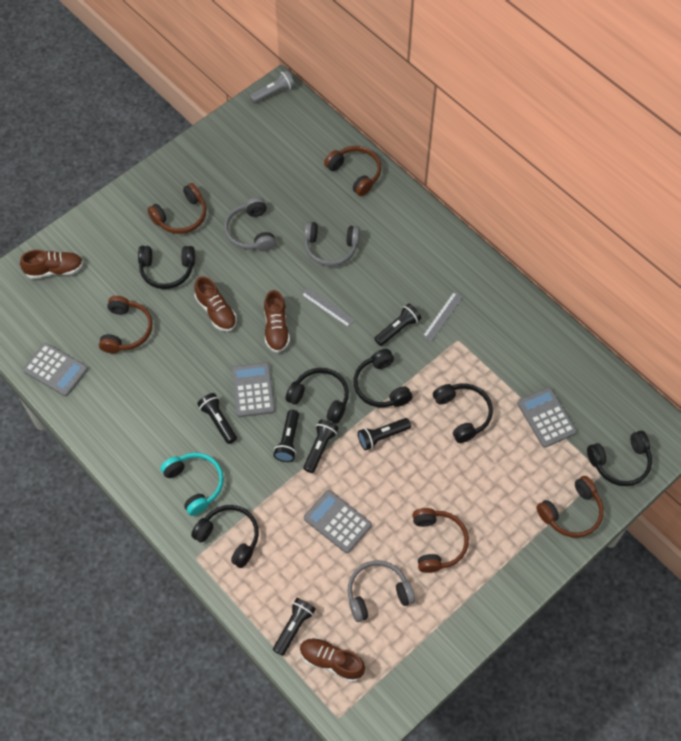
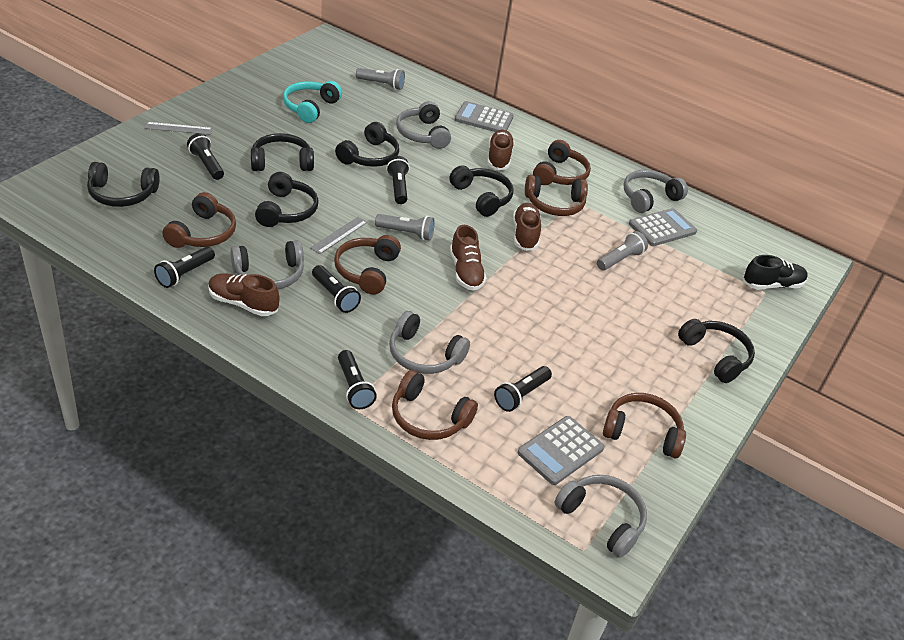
black shoe: none = 0 -> [743,255,808,290] = 1
brown headphones: [99,296,152,353] [147,183,206,234] [324,146,381,196] [413,508,469,573] [536,476,604,538] = 5 -> [162,192,236,248] [334,235,401,295] [392,370,478,440] [525,175,588,216] [533,140,591,185] [603,393,686,458] = 6
grey calculator: [23,343,88,396] [232,362,275,417] [304,490,372,553] [517,387,577,448] = 4 -> [455,101,514,132] [518,416,604,485] [629,208,697,246] = 3
grey flashlight: [249,70,295,103] = 1 -> [356,68,405,90] [375,214,435,241] [597,231,648,271] = 3
grey headphones: [224,197,276,252] [304,221,360,266] [348,560,415,622] = 3 -> [231,240,304,289] [389,311,470,374] [396,101,451,149] [554,475,647,558] [623,170,688,213] = 5

